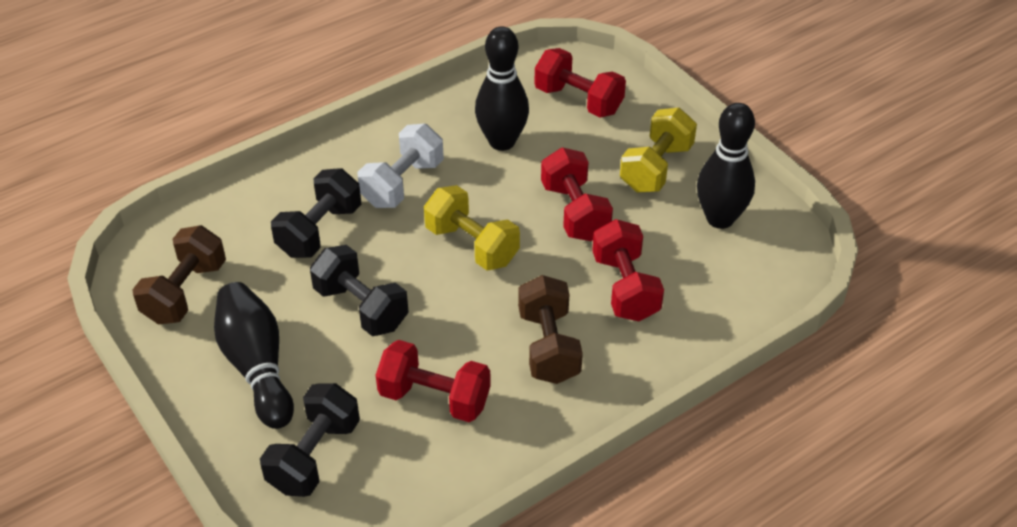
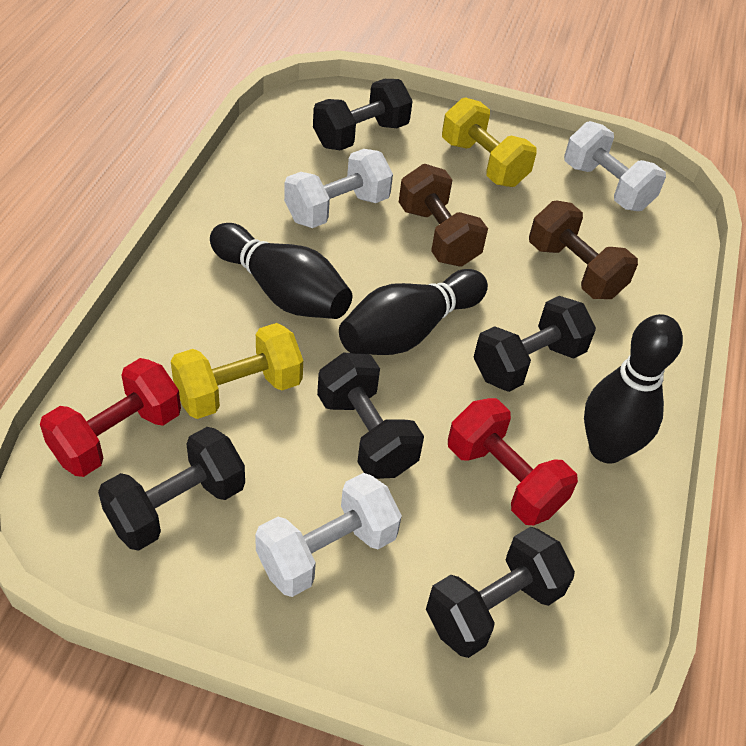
black dumbbell: [260,383,360,497] [271,168,361,258] [310,245,409,336] = 3 -> [98,427,245,551] [313,79,413,150] [317,352,424,479] [426,527,575,658] [473,296,596,392] = 5
red dumbbell: [376,340,491,422] [534,48,626,118] [541,148,613,241] [592,219,664,321] = 4 -> [40,358,181,477] [448,398,578,525] = 2
white dumbbell: [358,124,444,208] = 1 -> [255,473,402,597] [284,149,393,228] [564,121,666,211] = 3

